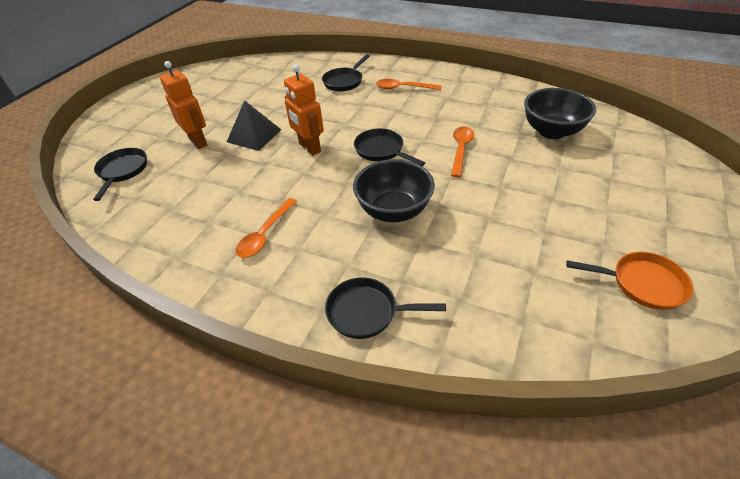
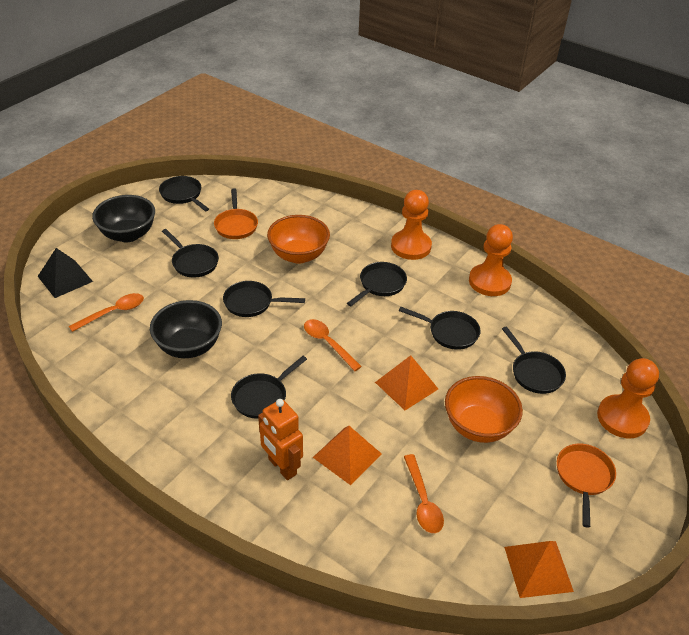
black pan: [93,148,147,201] [322,54,370,92] [325,277,446,339] [354,128,425,166] = 4 -> [159,176,209,211] [162,229,219,278] [223,281,305,317] [231,356,307,419] [347,262,407,306] [399,307,480,350] [502,327,566,394] = 7
orange bowl: none = 0 -> [267,215,330,264] [445,376,523,443] = 2
orange pan: [566,252,694,310] = 1 -> [214,188,258,239] [557,444,616,528] = 2
orange pawn: none = 0 -> [391,190,432,260] [469,224,513,296] [597,358,659,438] = 3
orange pyramid: none = 0 -> [313,426,382,485] [375,355,438,410] [504,541,574,598] = 3
orange robot: [160,61,207,149] [284,64,324,155] = 2 -> [258,399,303,480] = 1

